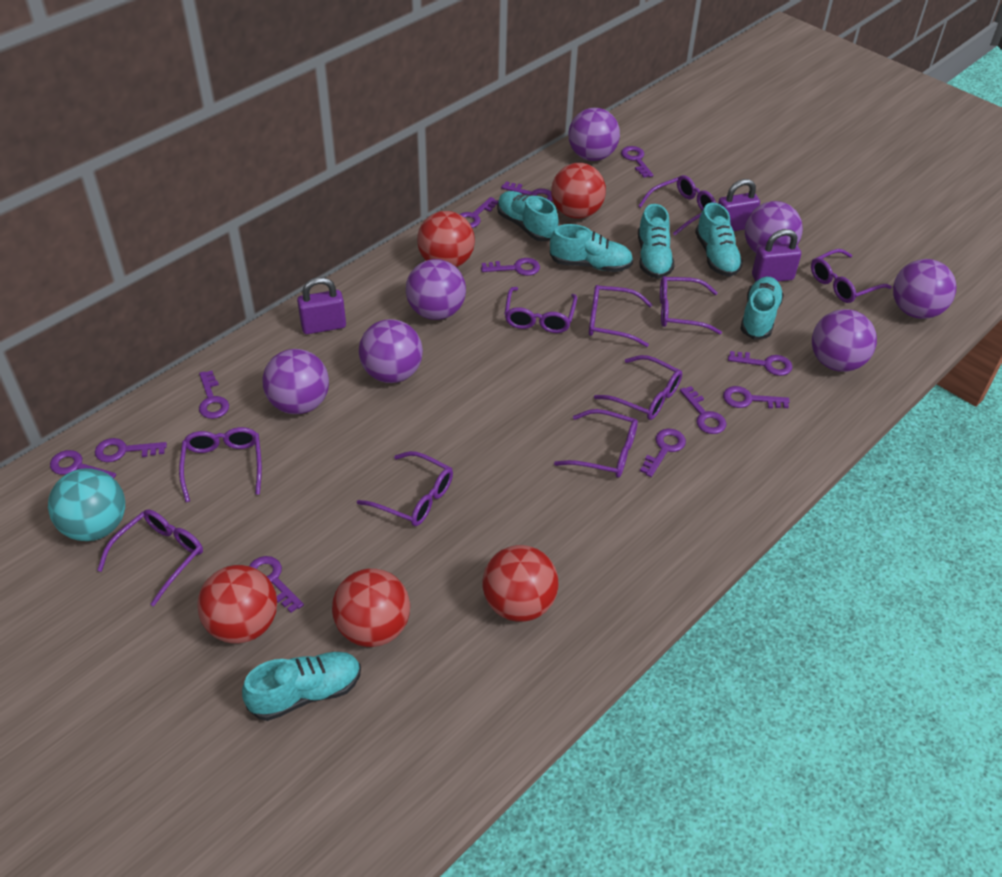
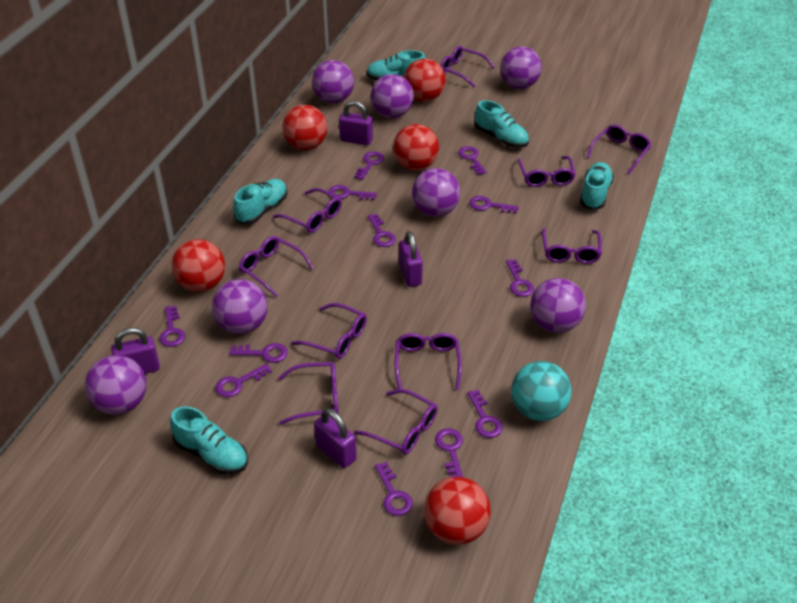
purple padlock: [297,277,346,334] [718,179,760,231] [752,229,801,282] = 3 -> [111,328,160,374] [314,408,357,468] [339,101,373,146] [399,231,423,287] = 4
turquoise shoe: [242,652,361,721] [497,191,559,242] [550,224,633,272] [638,204,675,279] [695,203,743,277] [740,277,784,340] = 6 -> [170,406,248,474] [233,179,287,224] [366,50,426,81] [475,100,529,148] [580,162,614,210] = 5

